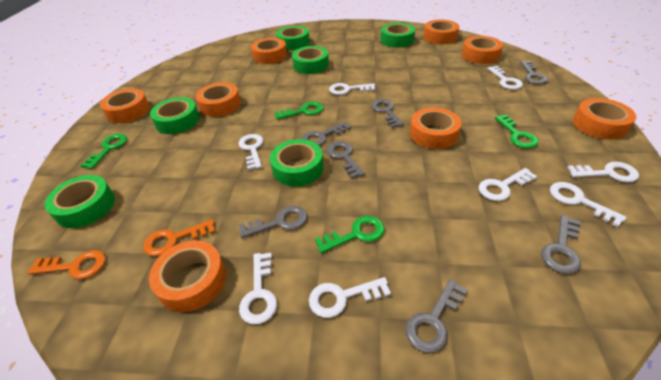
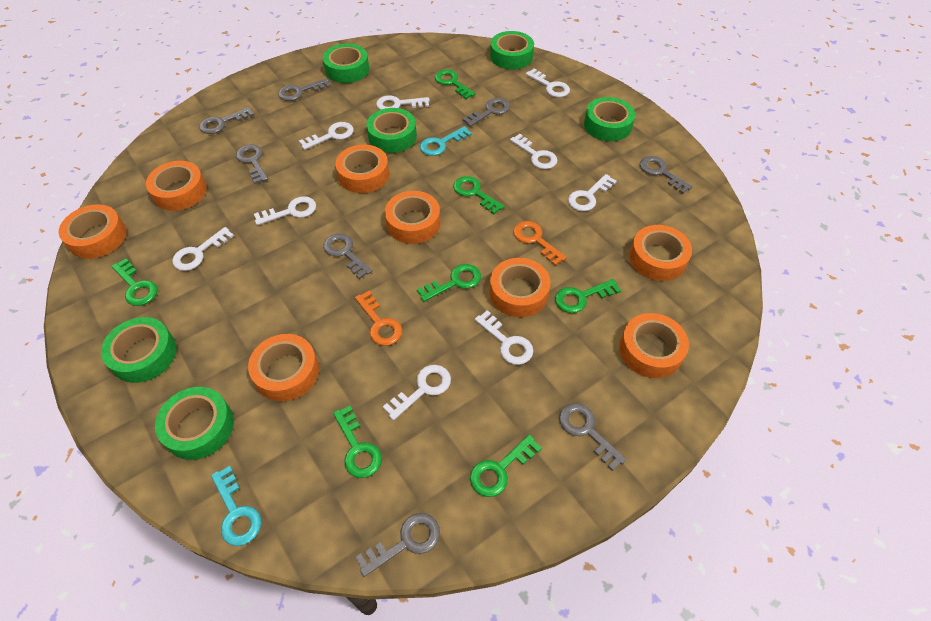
green key: [80,134,127,169] [275,101,324,120] [315,216,384,253] [495,114,539,149] = 4 -> [112,258,158,306] [333,406,382,478] [417,264,481,302] [435,70,476,99] [453,176,504,214] [470,434,542,497] [555,279,621,313] = 7
grey key: [239,206,307,238] [301,121,351,146] [327,141,365,179] [371,99,404,128] [405,279,467,353] [520,61,548,85] [541,215,581,274] = 7 -> [199,107,254,134] [236,144,268,184] [278,78,331,101] [323,233,372,279] [355,513,440,577] [462,98,510,127] [559,403,626,471] [640,156,692,194] = 8
turquoise key: none = 0 -> [211,466,261,546] [420,126,472,156] = 2
white key: [238,134,263,170] [239,253,277,324] [309,277,391,318] [329,83,375,95] [479,168,537,201] [487,66,523,90] [550,182,627,227] [567,162,639,182] = 8 -> [172,227,234,271] [254,196,316,225] [299,122,354,150] [376,95,430,110] [383,365,451,420] [475,310,533,365] [510,134,558,169] [525,69,570,97] [568,174,617,211] = 9

